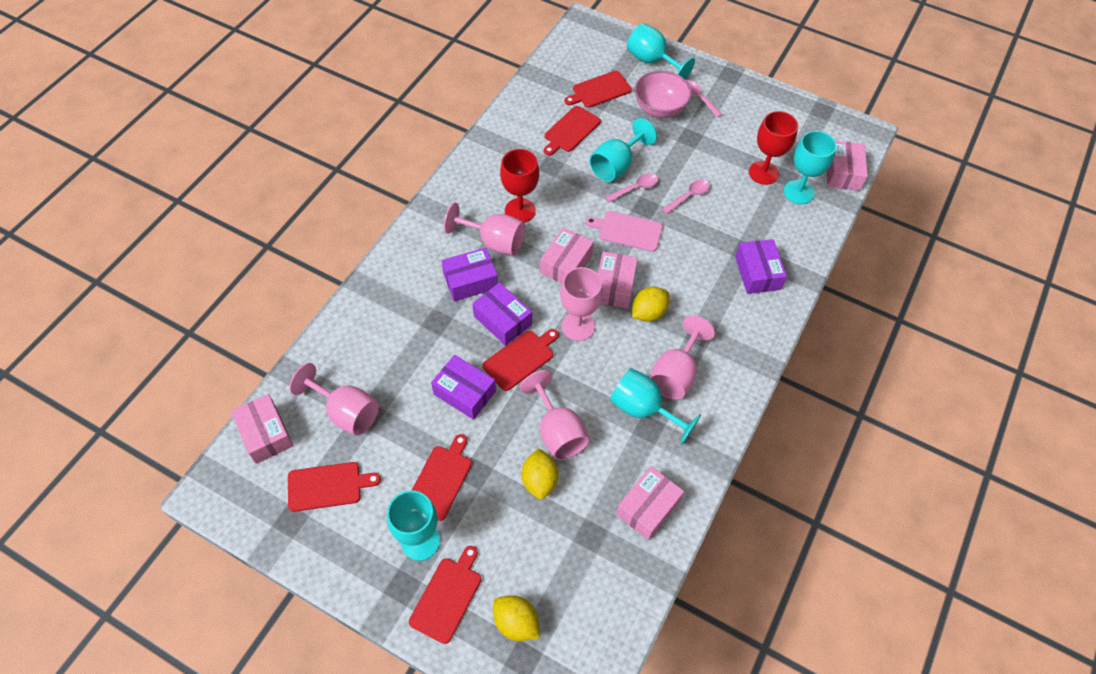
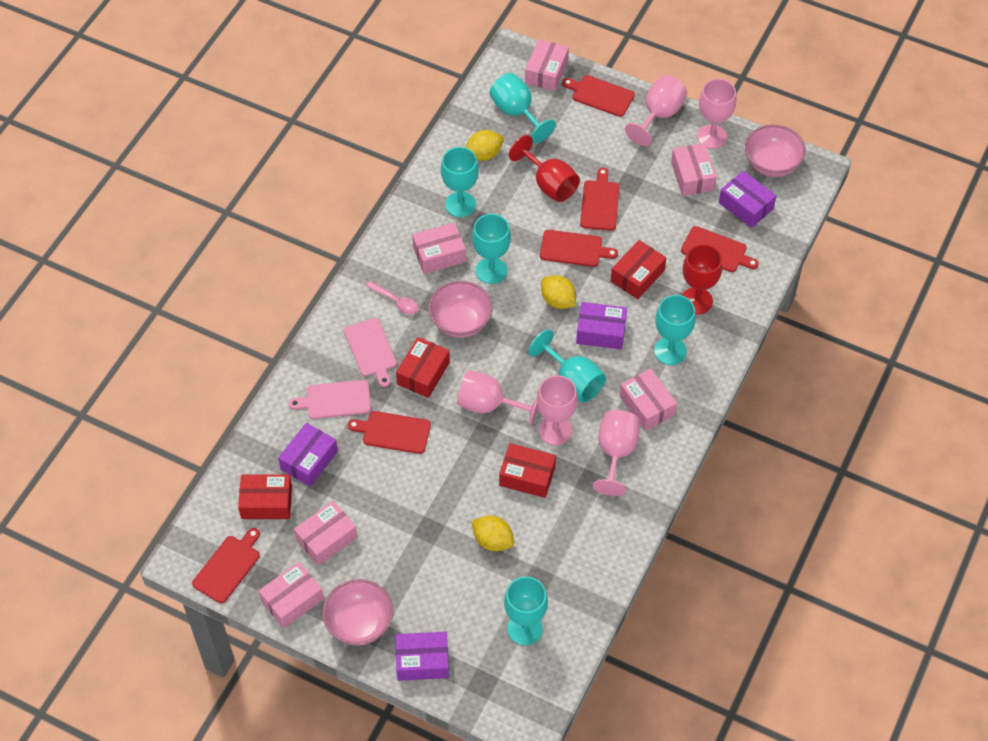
pink bowl: [634,71,692,118] = 1 -> [322,579,393,646] [428,281,493,338] [745,125,806,177] = 3
pink box: [231,394,294,464] [540,227,594,283] [598,252,638,309] [616,466,684,540] [827,141,868,191] = 5 -> [259,562,324,628] [294,501,358,566] [412,223,466,274] [525,39,569,91] [620,369,677,431] [671,143,717,196] = 6
pink cutting board: [585,211,663,252] = 1 -> [289,380,371,419] [344,318,397,387] = 2
pink spoon: [605,174,658,202] [662,180,709,214] [687,81,723,118] = 3 -> [366,281,418,314] = 1
red box: none = 0 -> [238,475,292,519] [396,337,450,398] [499,443,556,498] [611,240,666,299] = 4
turquoise goblet: [387,491,440,561] [589,118,657,182] [610,368,701,445] [627,23,695,79] [784,131,837,204] = 5 -> [441,147,479,217] [472,214,511,284] [489,73,556,143] [504,576,548,646] [529,329,606,403] [654,295,696,365] = 6

